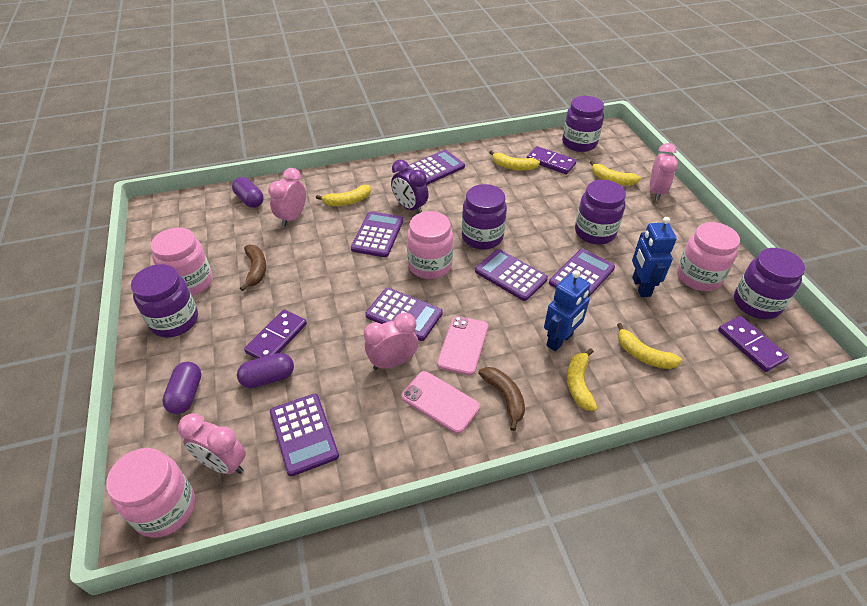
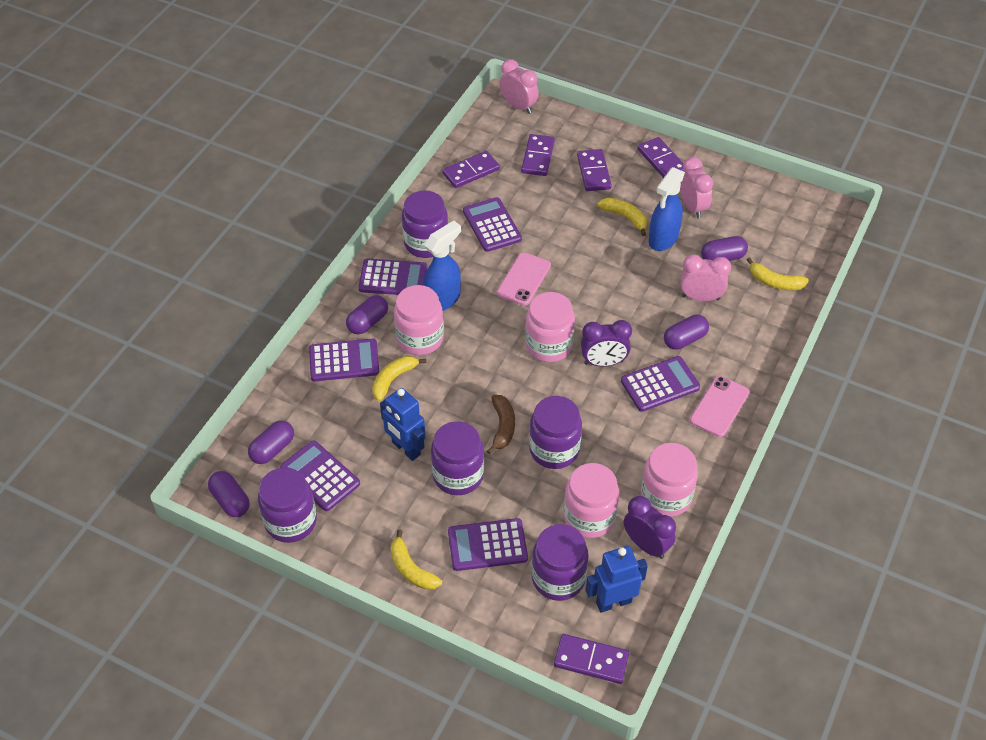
blue spray bottle: none = 0 -> [423,221,461,311] [649,167,685,251] = 2
brown banana: [240,245,266,291] [478,367,525,431] = 2 -> [487,395,515,454] = 1
pink clock: [178,413,246,474] [268,168,306,227] [364,313,418,370] [650,143,678,201] = 4 -> [500,59,539,114] [680,157,713,219] [680,254,731,301] = 3
purple capsule: [162,362,201,414] [232,177,263,208] [237,353,294,388] = 3 -> [208,471,250,517] [248,420,294,464] [346,295,388,334] [664,315,709,350] [701,236,748,261] = 5
purple clock: [391,160,429,213] = 1 -> [581,320,632,367] [624,496,676,559] = 2
purple domino: [244,309,307,359] [527,146,577,174] [718,316,789,372] = 3 -> [442,151,500,188] [521,134,555,176] [554,634,629,684] [577,149,612,191] [638,137,686,178] = 5
yellow banana: [316,185,371,206] [489,150,540,171] [567,348,597,411] [590,160,641,185] [617,323,682,369] = 5 -> [372,356,426,401] [390,529,442,590] [597,197,647,236] [747,257,809,290] = 4

